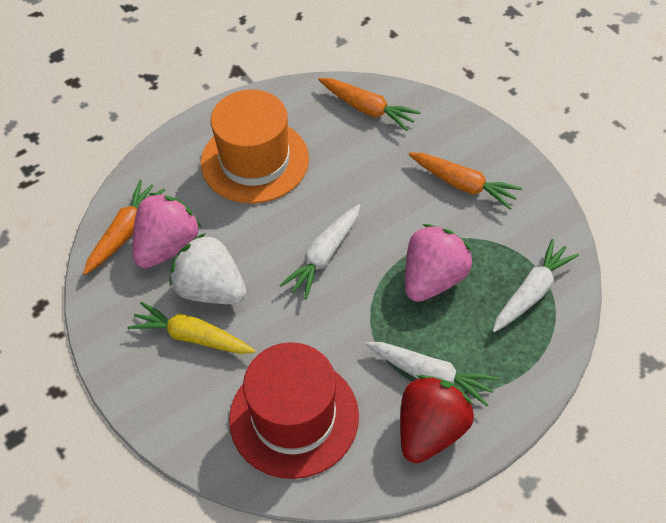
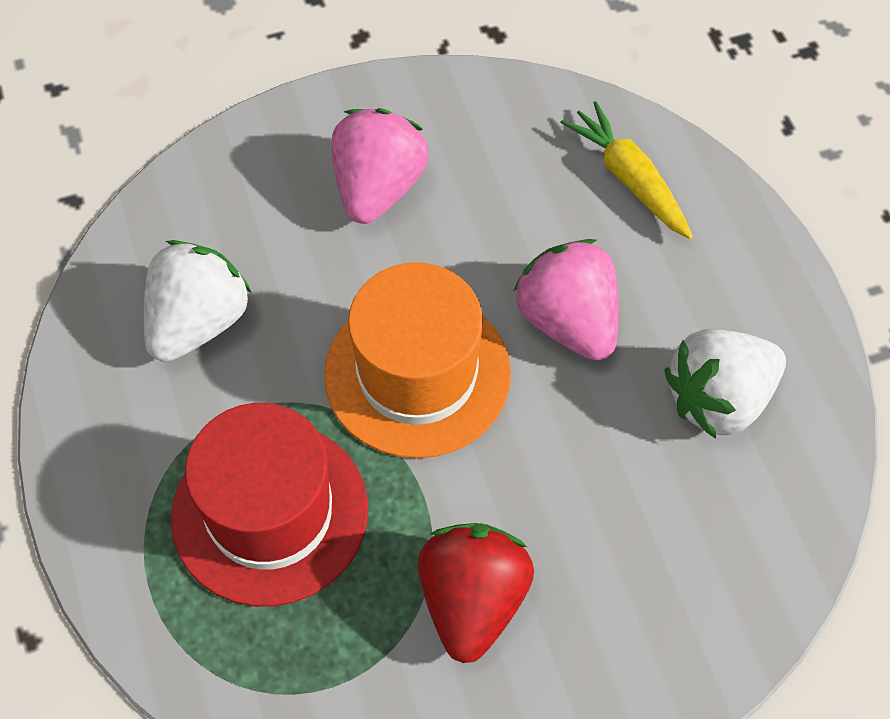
orange carrot: [83,180,165,275] [318,78,421,131] [409,153,522,209] = 3 -> none = 0
white carrot: [279,204,360,300] [366,342,498,406] [493,239,579,332] = 3 -> none = 0
white strawberry: [169,233,246,304] = 1 -> [144,240,252,362] [664,329,786,439] = 2

